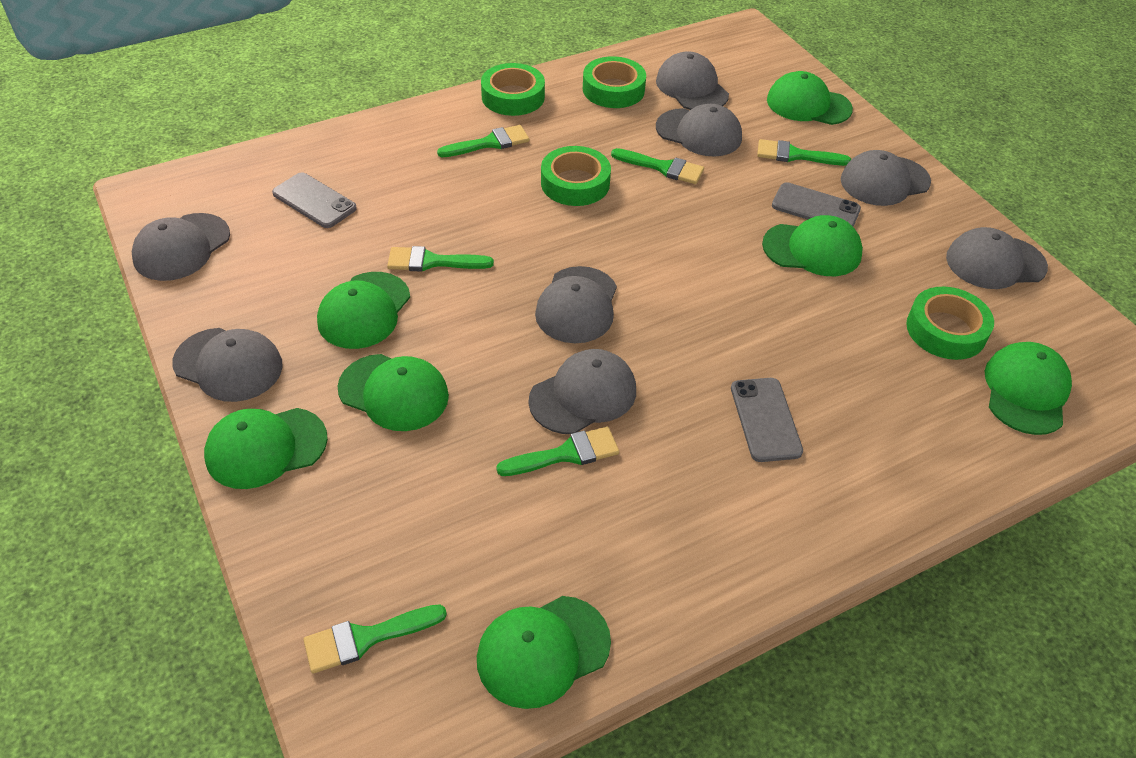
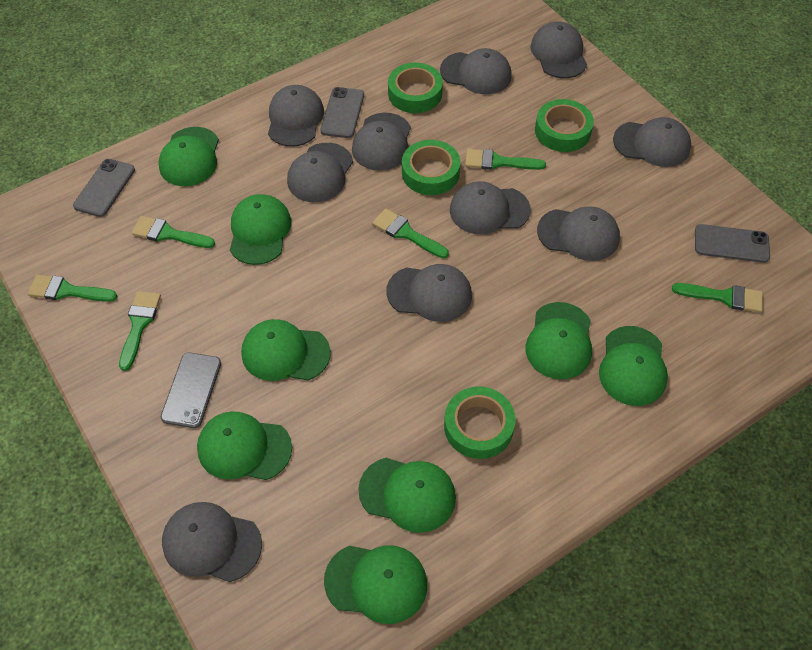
green cap: [204,408,328,489] [317,272,410,349] [337,354,449,431] [477,596,611,709] [762,215,863,276] [767,71,853,125] [985,342,1072,435] = 7 -> [159,127,219,186] [197,411,292,480] [230,194,291,265] [241,319,331,381] [324,545,427,624] [358,458,456,533] [526,302,592,379] [599,326,668,406] = 8
grey cap: [132,213,230,281] [172,328,283,402] [528,349,636,434] [535,266,617,343] [656,51,729,110] [656,104,742,157] [841,150,931,206] [946,227,1048,289] = 8 -> [162,502,262,582] [268,85,324,147] [287,143,353,202] [352,113,411,171] [386,264,472,322] [440,48,512,94] [450,181,531,234] [530,21,587,78] [537,206,620,261] [613,117,691,167] = 10
grey phone: [272,172,357,228] [731,378,803,462] [772,182,861,227] = 3 -> [73,159,135,217] [160,352,221,428] [320,87,364,138] [695,224,770,263] = 4

